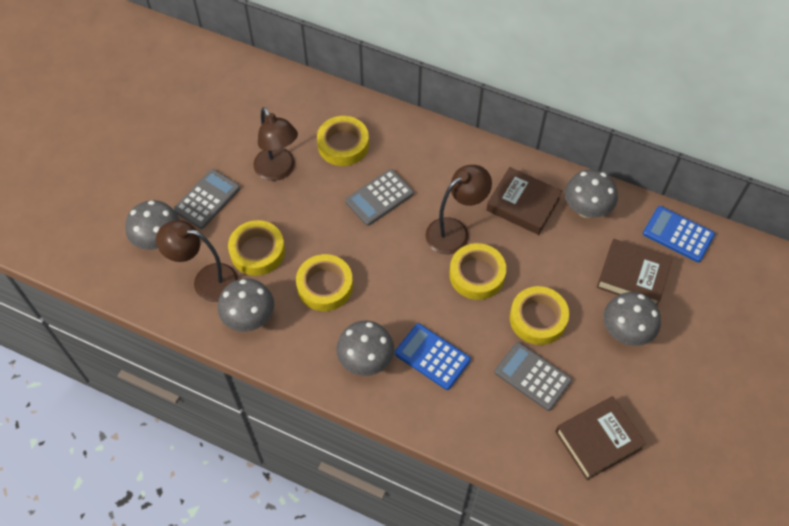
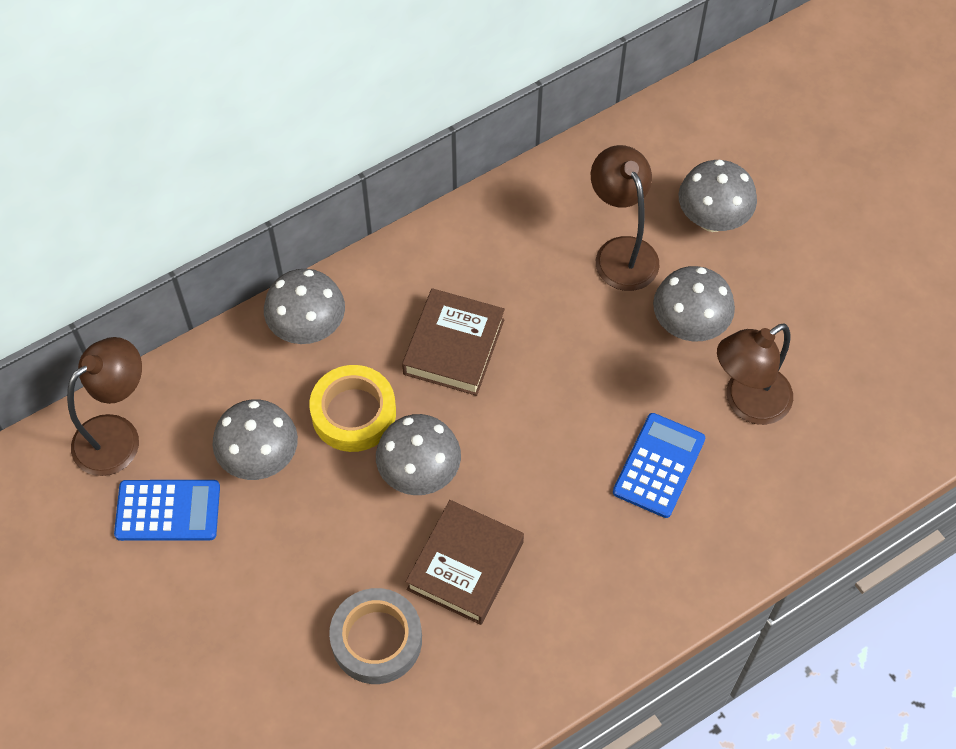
brown book: [486,167,562,235] [555,396,646,480] [597,239,673,305] = 3 -> [402,288,505,396] [406,500,524,625] = 2
grey calculator: [173,169,240,229] [345,169,414,226] [494,342,572,411] = 3 -> none = 0
grey tape: none = 0 -> [329,588,422,684] = 1
yellow tape: [228,220,285,276] [296,254,353,311] [317,116,369,166] [449,243,506,300] [510,286,569,345] = 5 -> [309,365,396,452] = 1

